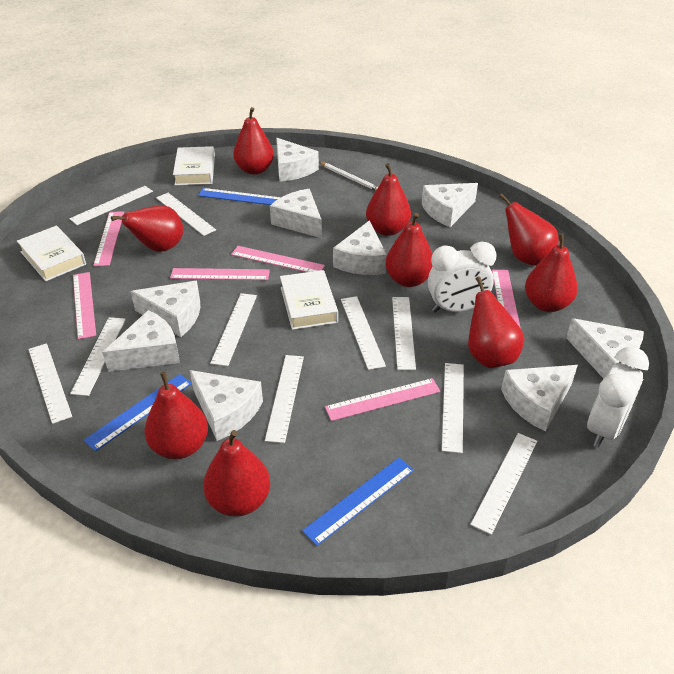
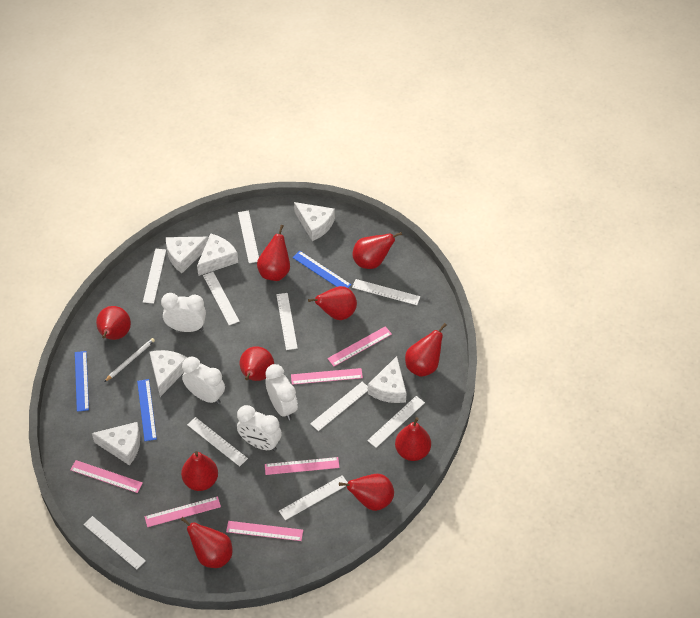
red pear: [111,205,183,252] [145,371,208,459] [203,430,271,517] [233,107,274,175] [366,163,411,236] [385,213,433,287] [468,276,524,368] [499,194,559,266] [525,233,578,312] = 9 -> [96,306,131,340] [180,517,233,568] [181,451,218,491] [240,346,274,381] [257,225,290,281] [308,286,357,320] [339,474,394,511] [353,232,402,269] [395,417,431,461] [405,323,447,377] = 10
white book: [17,226,86,281] [173,146,215,185] [280,270,338,330] = 3 -> none = 0
white cheese: [102,310,180,372] [130,281,200,337] [190,370,263,441] [270,189,322,238] [276,138,319,182] [333,220,387,275] [422,183,478,227] [501,365,578,432] [566,318,644,379] = 9 -> [92,422,140,466] [150,350,188,397] [166,237,208,273] [197,233,238,276] [294,202,335,241] [368,356,406,403] = 6
white clock: [428,242,497,313] [587,347,649,448] = 2 -> [161,293,206,332] [182,357,225,404] [237,405,282,451] [265,364,298,420] = 4

